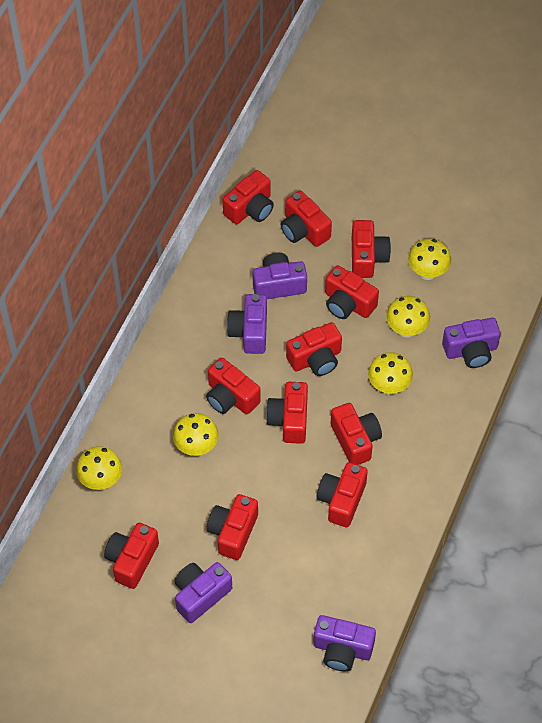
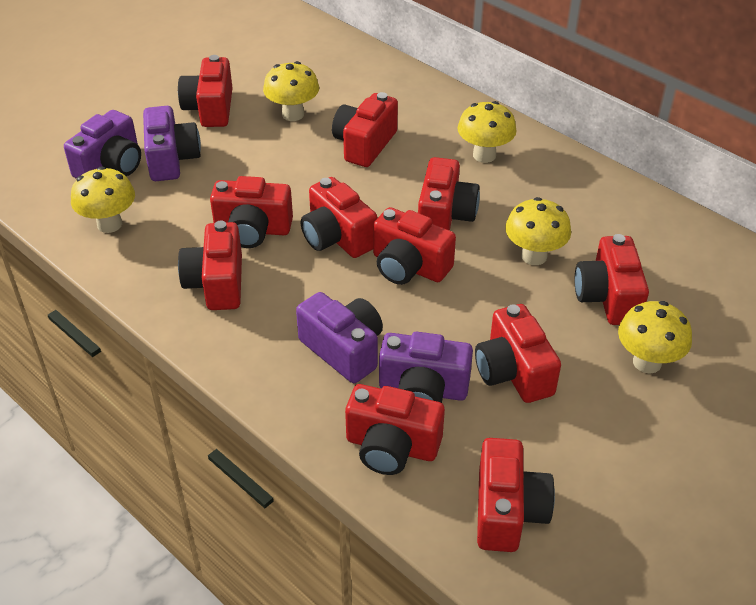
purple camera: [174,562,232,623] [227,294,267,354] [253,253,307,299] [313,615,376,671] [442,318,501,368] = 5 -> [64,110,141,179] [143,106,201,181] [296,292,383,383] [379,332,473,403] = 4

